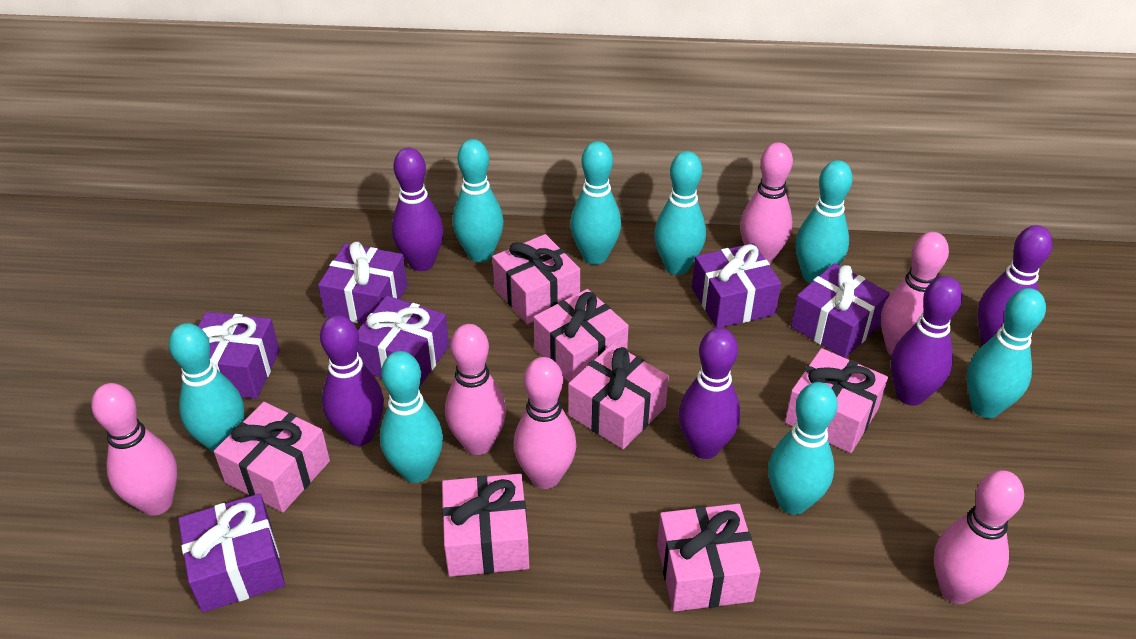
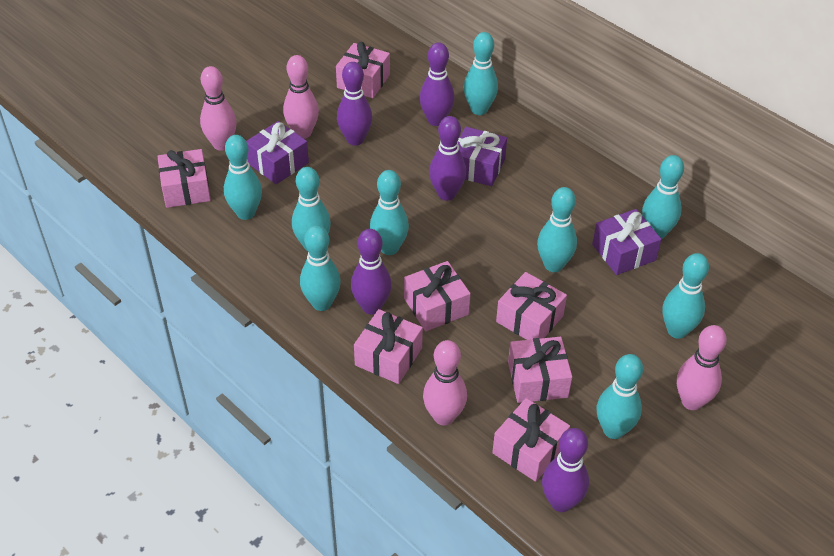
pink bowling pin: [91,383,177,516] [445,324,506,455] [513,357,577,489] [740,142,793,264] [881,232,949,355] [934,470,1024,604] = 6 -> [200,66,237,151] [283,55,319,139] [423,340,467,426] [677,325,727,410] = 4
purple gift: [178,494,285,613] [198,312,280,399] [318,242,408,324] [357,296,449,387] [692,243,782,328] [791,263,890,358] = 6 -> [246,121,309,184] [458,127,507,186] [592,209,661,275] = 3
turquoise bowling pin: [169,323,244,453] [380,351,443,483] [453,139,504,262] [570,141,621,265] [654,151,706,275] [768,382,838,515] [795,160,853,283] [967,288,1046,418] = 8 -> [224,135,262,220] [292,167,331,251] [300,225,341,311] [370,170,409,255] [464,32,498,115] [537,187,577,272] [597,354,643,439] [642,155,684,239] [662,253,709,339] = 9

